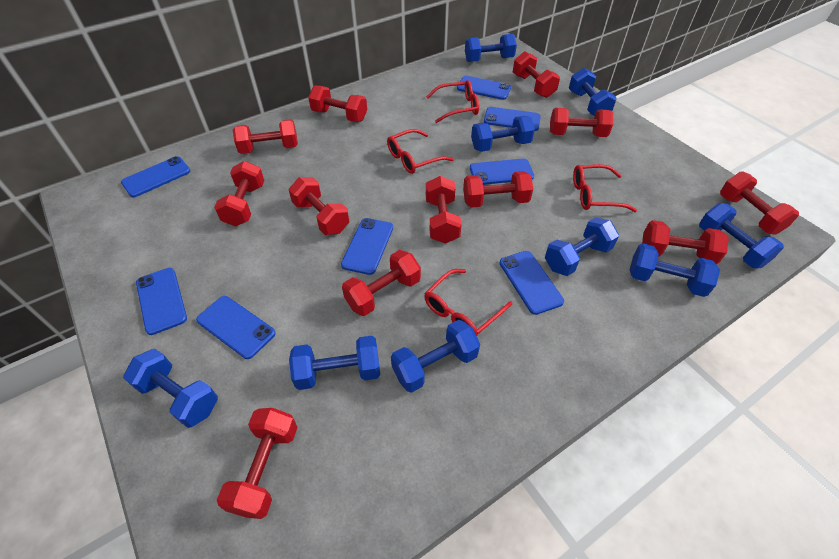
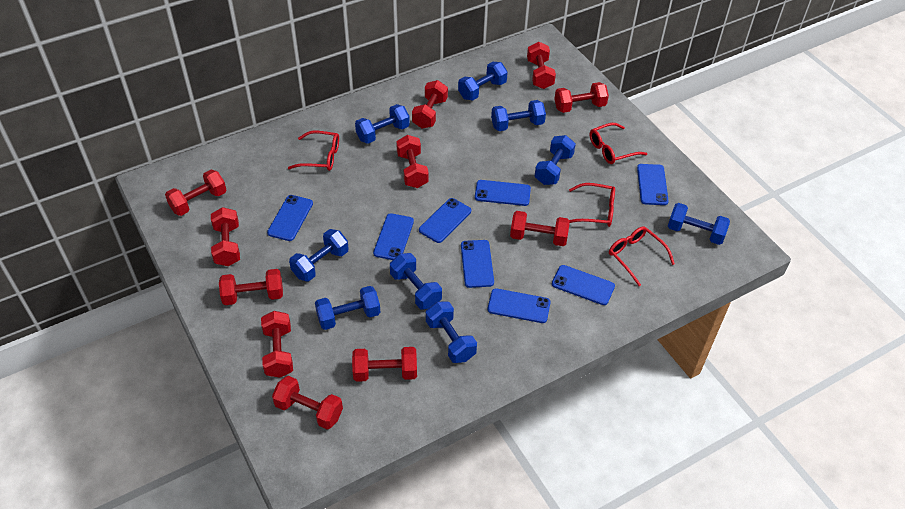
red dumbbell: [214,161,264,226] [217,408,298,519] [233,120,298,154] [289,177,349,235] [308,86,367,122] [342,250,421,316] [426,176,462,244] [463,171,533,208] [513,51,560,98] [550,108,613,137] [642,220,729,264] [720,172,799,235] = 12 -> [165,170,226,216] [211,207,240,266] [219,269,283,305] [261,311,293,378] [272,376,343,429] [352,347,417,382] [396,135,429,188] [412,80,448,129] [510,211,570,246] [527,42,556,89] [554,82,609,113] = 11

